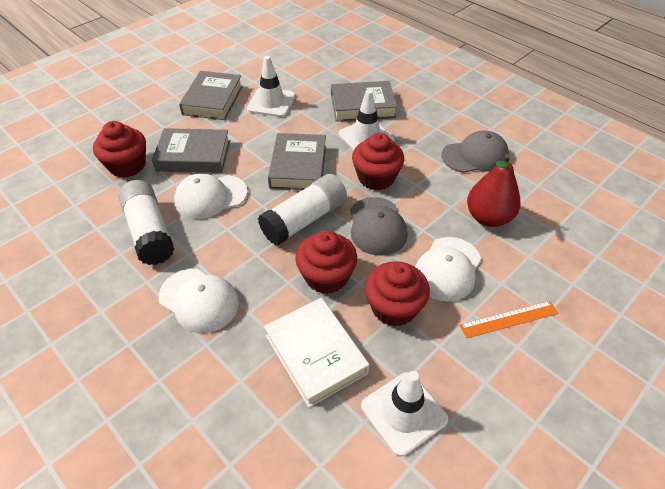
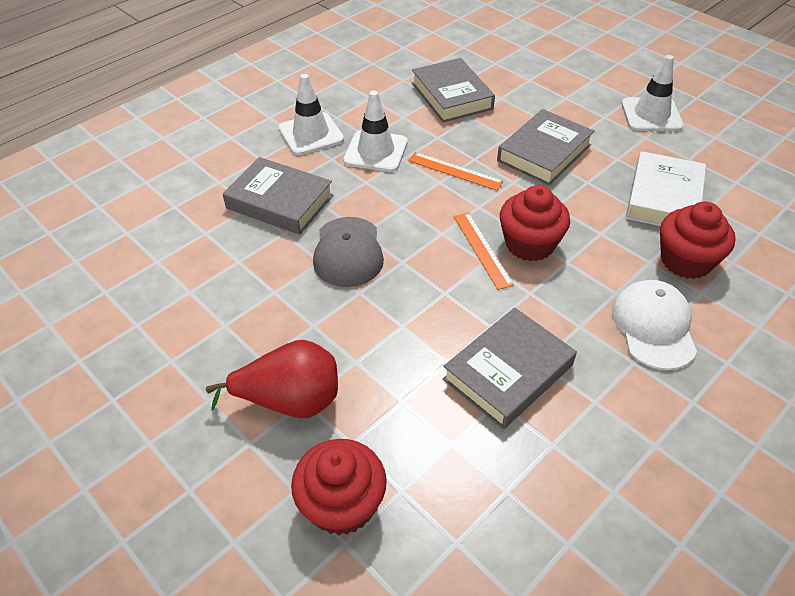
grey cap: [350,197,408,256] [442,130,509,173] = 2 -> [313,217,384,287] = 1
orange ruler: [460,301,558,339] = 1 -> [408,152,504,191] [454,212,514,290] = 2
red cupcake: [93,121,146,178] [295,231,357,294] [352,133,404,190] [365,261,430,327] = 4 -> [291,439,387,535] [500,185,570,261] [660,202,736,279] = 3
white cap: [158,269,239,333] [174,173,248,219] [415,237,481,302] = 3 -> [612,280,697,370] = 1
white glue stick: [118,180,175,265] [258,174,347,245] = 2 -> none = 0

